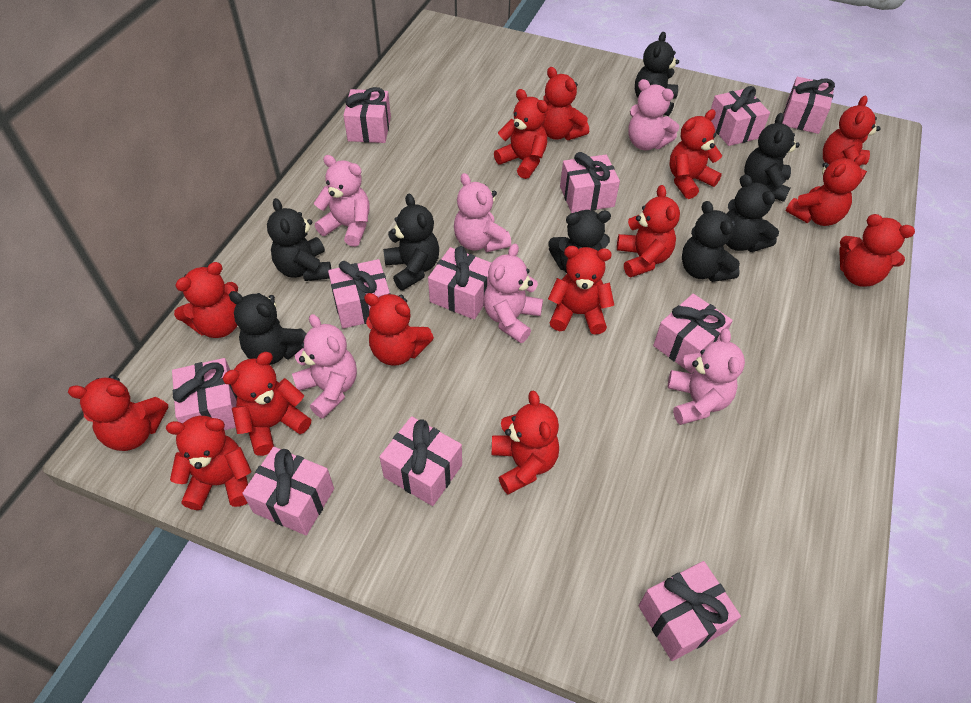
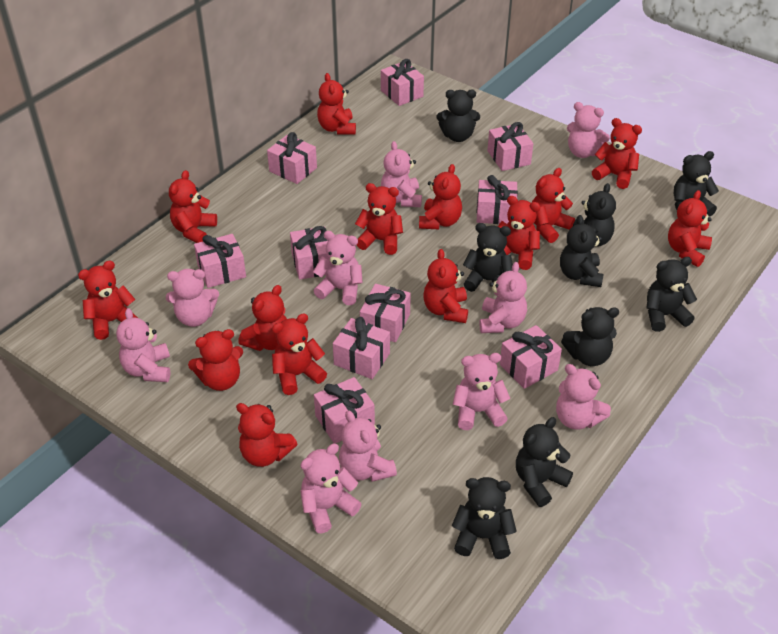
black teddy bear: [229,291,306,365] [267,198,331,281] [383,194,439,290] [548,210,611,273] [635,32,679,116] [682,201,740,282] [726,174,779,252] [744,113,800,202] = 8 -> [437,90,480,142] [452,477,517,559] [463,223,513,292] [516,417,573,507] [560,215,604,287] [561,307,619,366] [573,183,616,247] [646,257,697,332] [674,151,719,217] = 9
pink gift: [172,358,237,430] [242,447,334,535] [328,259,390,329] [343,87,391,143] [380,416,462,506] [428,246,491,320] [560,152,620,213] [639,561,741,661] [653,294,733,373] [711,86,770,146] [782,77,835,134] = 11 -> [194,234,246,288] [267,132,317,184] [290,226,328,280] [314,377,375,444] [333,317,390,379] [360,284,411,342] [381,59,424,106] [476,175,518,224] [487,122,533,171] [500,325,562,389] = 10
pink teddy bear: [292,314,357,419] [314,155,370,247] [454,173,511,252] [484,244,543,343] [628,79,679,150] [667,329,745,425] = 6 -> [116,308,170,382] [166,269,219,327] [300,444,361,534] [313,231,363,305] [339,410,397,482] [381,141,422,207] [453,353,510,430] [479,262,527,333] [556,364,611,430] [567,102,610,158] = 10

